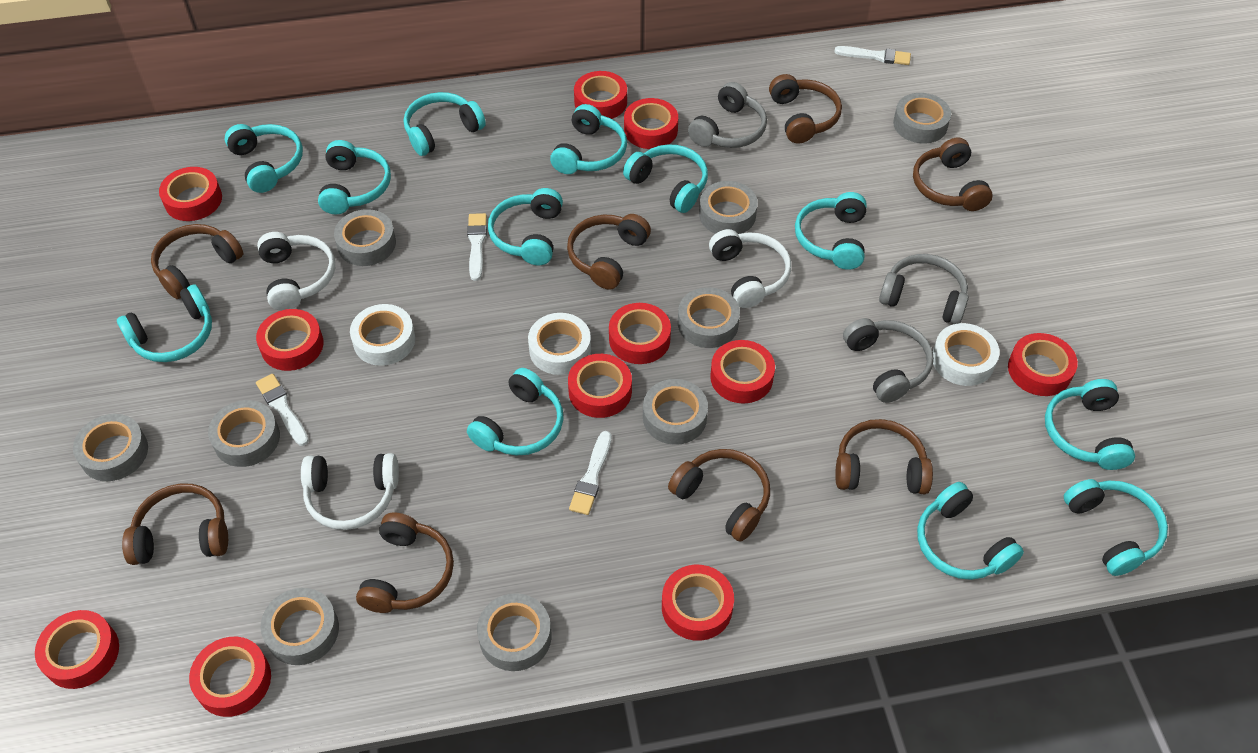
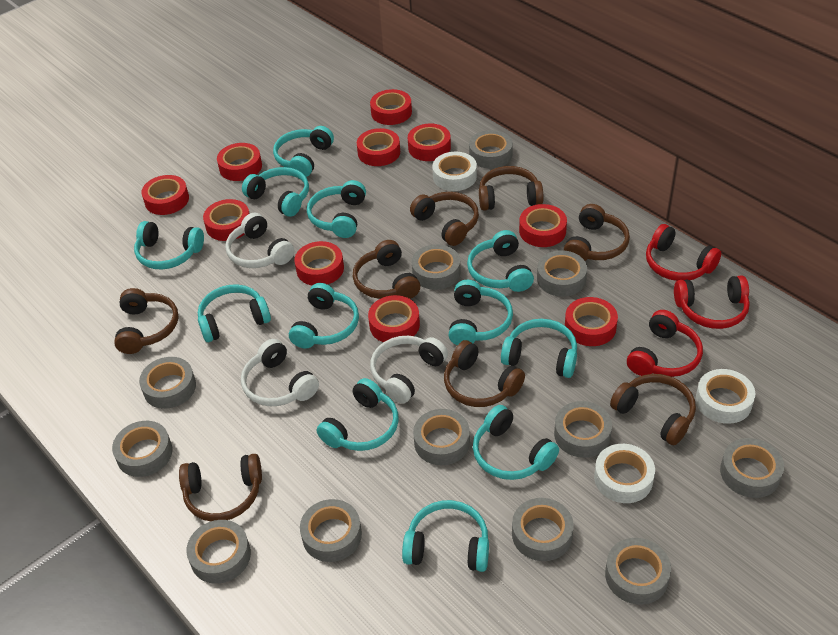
grey headphones: [688,82,767,148] [843,318,934,403] [879,254,969,324] = 3 -> none = 0
grey tape: [73,414,148,481] [208,400,280,467] [261,588,339,665] [334,209,396,266] [477,593,552,671] [643,379,708,445] [678,287,740,348] [699,181,758,234] [893,93,951,143] = 9 -> [112,421,173,477] [139,357,196,409] [186,520,251,584] [300,499,362,562] [411,244,461,290] [413,409,470,465] [469,130,513,169] [512,498,574,561] [537,250,587,297] [554,401,612,458] [605,538,671,605] [720,438,784,498] = 12
red headphones: none = 0 -> [627,310,703,377] [646,224,721,281] [674,275,750,329] = 3
red tape: [35,610,119,689] [159,167,222,221] [189,637,271,717] [256,309,323,371] [568,354,632,418] [574,71,627,119] [609,303,671,364] [624,98,678,149] [662,565,734,641] [710,340,775,404] [1008,333,1078,396] = 11 -> [141,175,189,215] [203,199,250,241] [217,143,262,181] [294,241,344,286] [357,128,400,166] [368,295,420,342] [370,89,412,125] [408,124,451,161] [519,204,567,247] [565,297,618,346] = 10
white brush: [256,374,309,446] [467,213,487,281] [569,431,611,515] [834,46,911,65] = 4 -> none = 0

